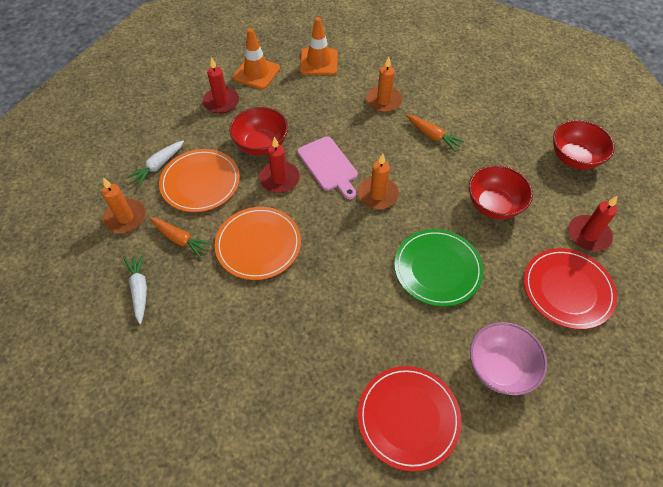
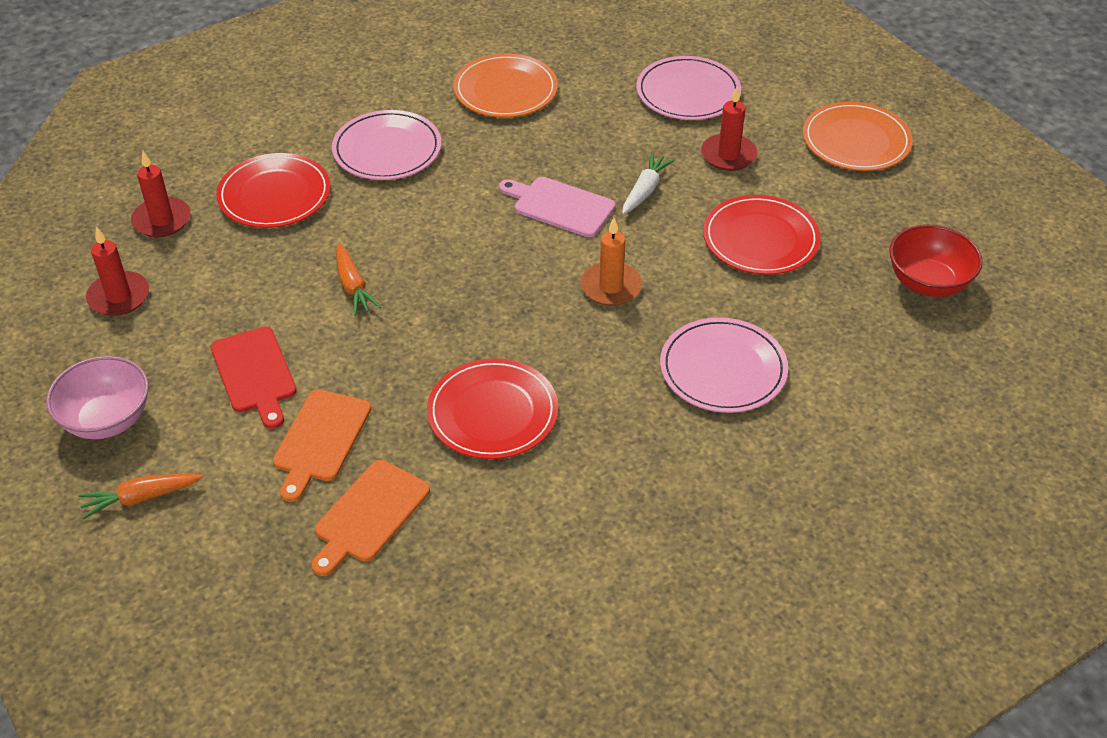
green plate: [394,229,484,307] = 1 -> none = 0
orange candle: [102,178,146,233] [358,154,399,209] [366,57,403,113] = 3 -> [580,218,642,306] = 1
orange cutting board: none = 0 -> [273,389,371,502] [311,460,430,576] = 2
orange traffic cone: [233,28,280,89] [300,17,338,75] = 2 -> none = 0
pink plate: none = 0 -> [332,110,441,180] [636,56,741,120] [660,317,788,413] = 3
red bowl: [229,107,288,155] [469,165,533,219] [553,120,615,170] = 3 -> [889,225,983,297] = 1
red cutting board: none = 0 -> [211,326,297,429] = 1
red plate: [358,366,462,472] [524,248,617,329] = 2 -> [216,153,331,228] [427,358,558,459] [703,195,821,275] = 3
white carrot: [124,253,147,324] [127,140,184,186] = 2 -> [622,153,675,215] = 1

